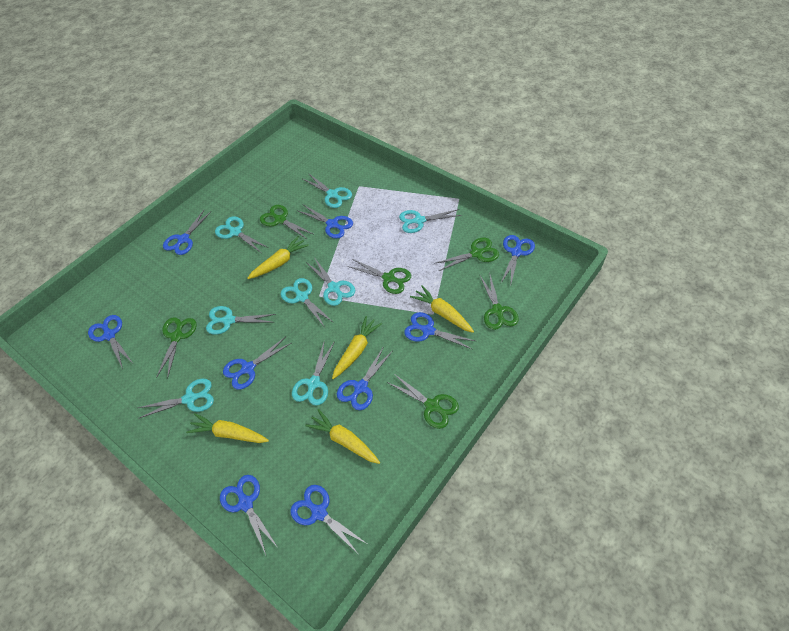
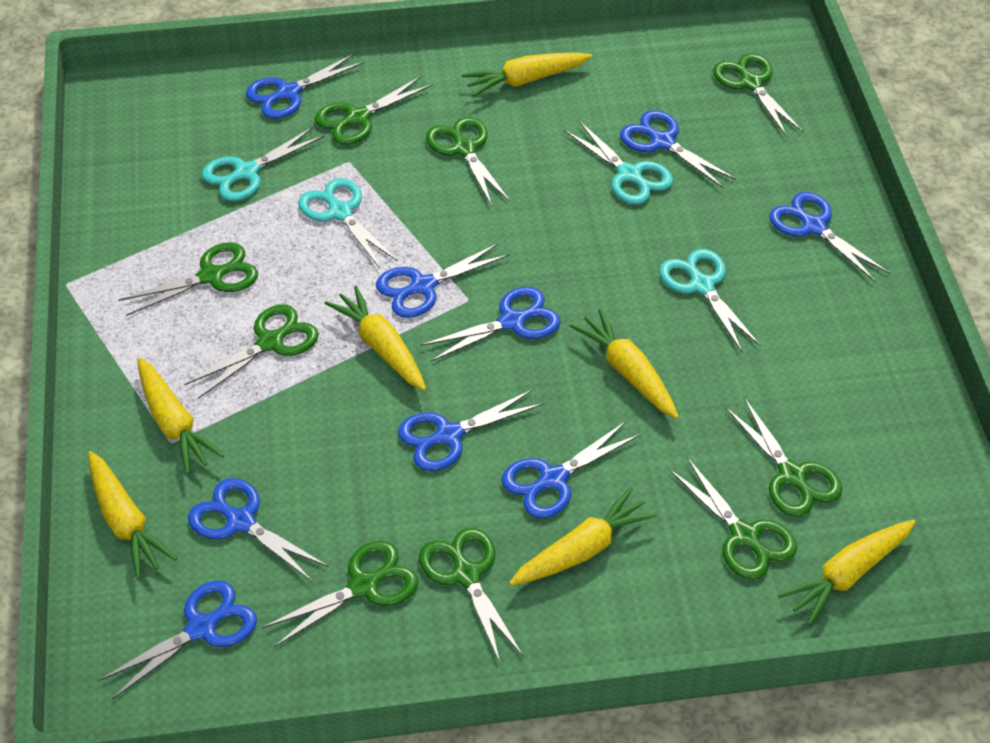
green scissors: [156,317,197,379] [260,205,313,240] [347,259,411,294] [387,374,459,429] [434,238,499,271] [480,272,519,330] = 6 -> [118,242,258,316] [184,305,319,399] [262,541,419,647] [315,76,433,145] [419,528,523,663] [426,117,510,206] [669,457,797,580] [713,53,803,137] [725,397,842,517] = 9
turquoise scissors: [138,379,214,419] [206,306,275,335] [215,216,268,253] [281,278,334,326] [292,340,335,406] [303,173,352,208] [306,257,355,306] [399,209,462,233] = 8 -> [202,127,324,201] [298,178,398,268] [564,121,673,205] [659,249,761,352] = 4
yellow carrot: [186,413,269,443] [248,236,309,279] [305,409,380,464] [332,316,382,379] [410,285,474,333] = 5 -> [88,451,177,579] [137,358,225,474] [324,286,426,391] [462,53,592,97] [509,487,658,586] [570,309,679,419] [779,520,916,625] = 7

